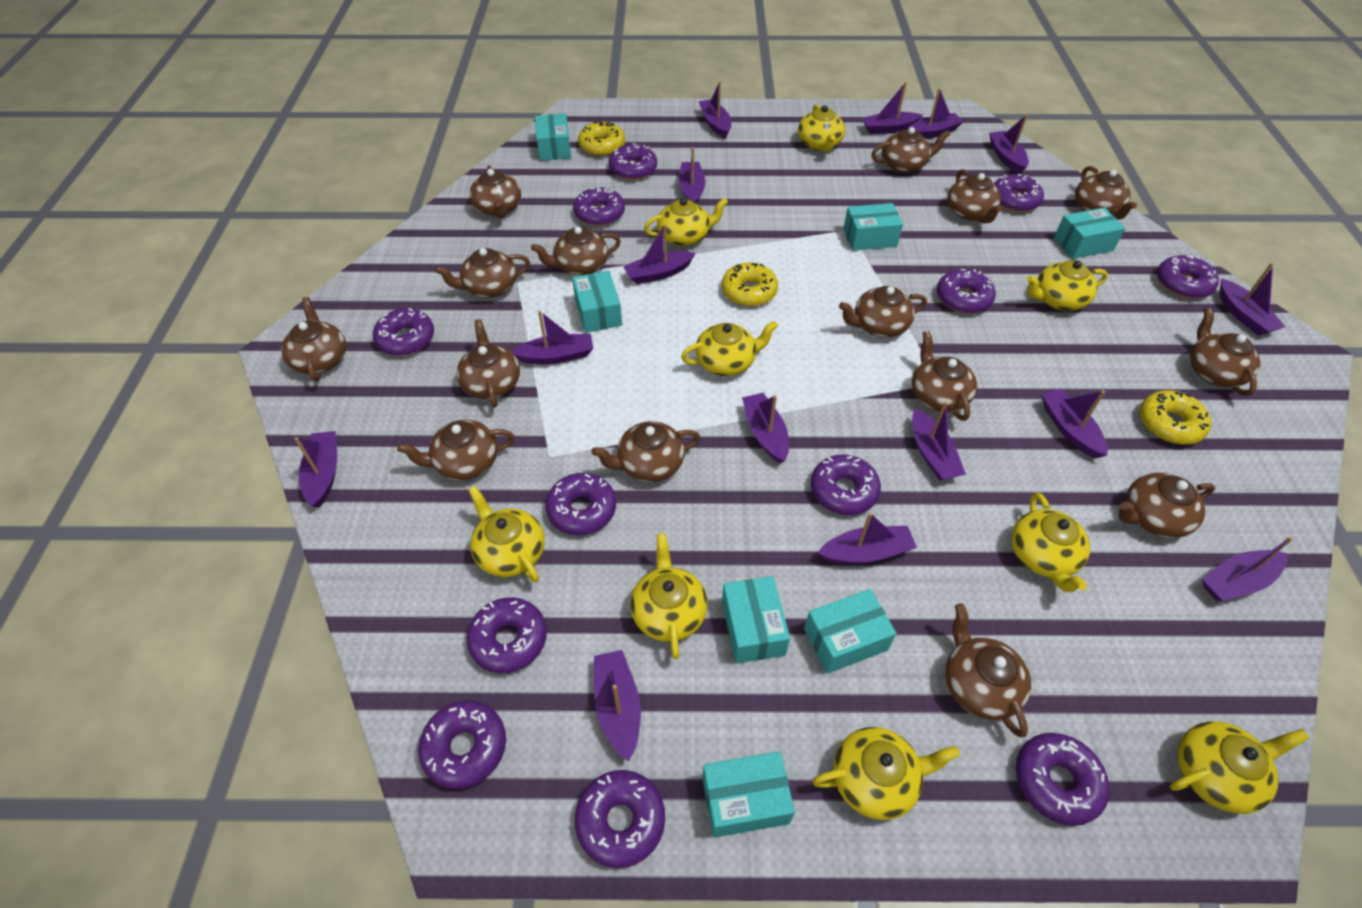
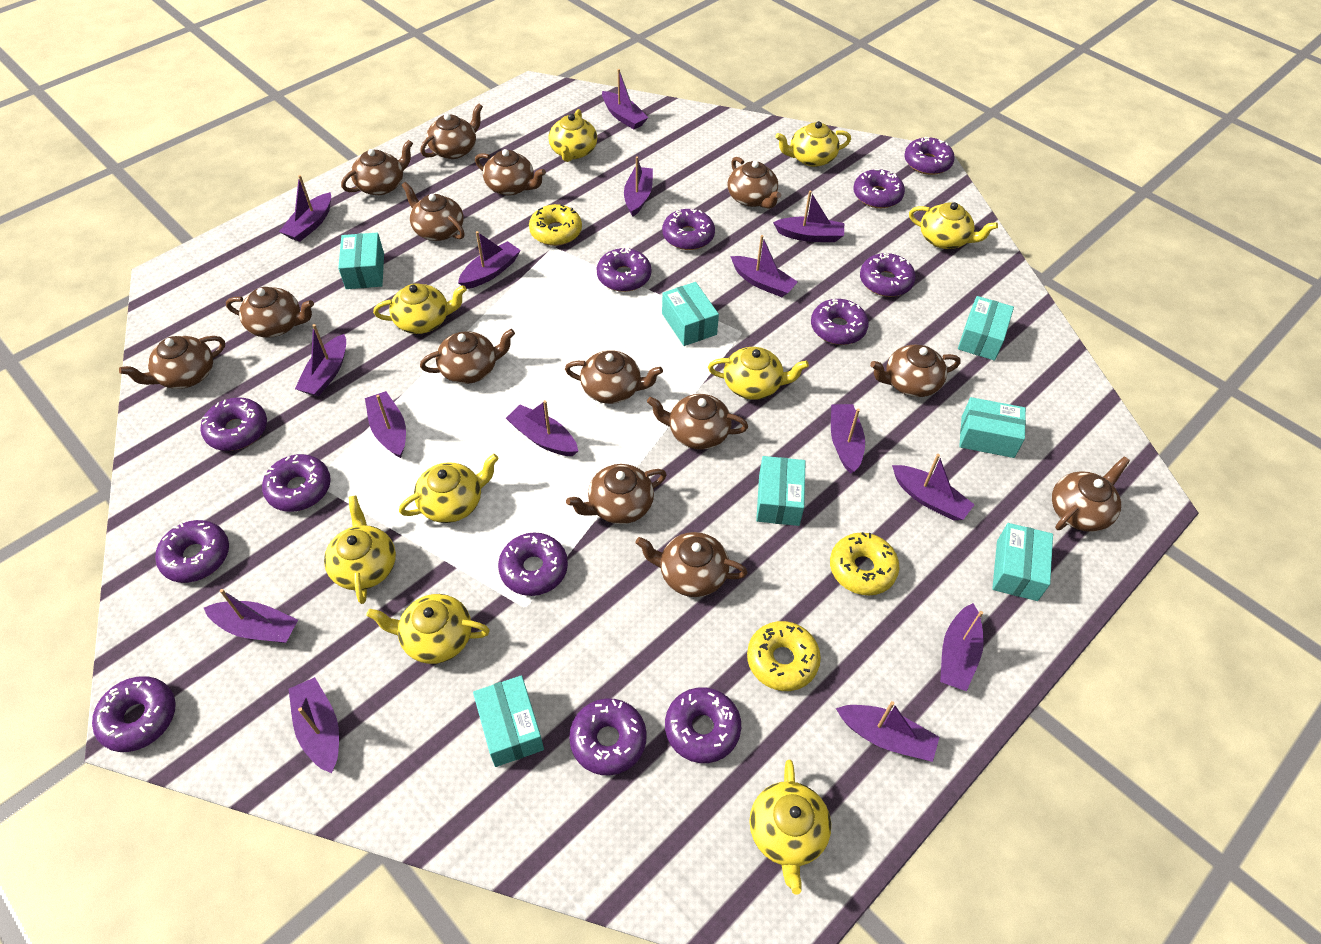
brown teapot: [281,297,346,382] [397,420,515,480] [435,248,530,298] [457,319,520,408] [469,165,521,219] [531,227,621,276] [591,421,700,482] [839,286,927,337] [871,127,950,173] [912,331,977,421] [945,603,1031,737] [947,169,1002,223] [1075,166,1137,220] [1119,473,1215,538] [1190,308,1260,396] = 15 -> [119,336,225,389] [226,287,314,338] [341,140,413,195] [402,182,465,241] [420,329,515,384] [421,103,483,159] [475,149,546,196] [565,350,663,404] [566,464,667,524] [636,532,748,597] [647,394,748,450] [728,157,781,209] [870,345,961,397] [1052,457,1130,532] = 14
purple donut: [373,308,434,356] [418,701,506,789] [467,597,547,674] [545,473,616,535] [573,187,625,226] [575,770,665,868] [609,143,657,180] [811,454,881,515] [937,269,996,314] [994,174,1044,212] [1016,733,1109,826] [1157,255,1219,299] = 12 -> [92,677,176,752] [155,520,229,583] [200,397,267,451] [262,454,331,512] [498,533,568,596] [569,698,647,775] [597,248,651,292] [662,209,715,250] [665,687,741,763] [811,299,869,345] [853,169,905,208] [860,253,916,297] [904,137,955,175] = 13

